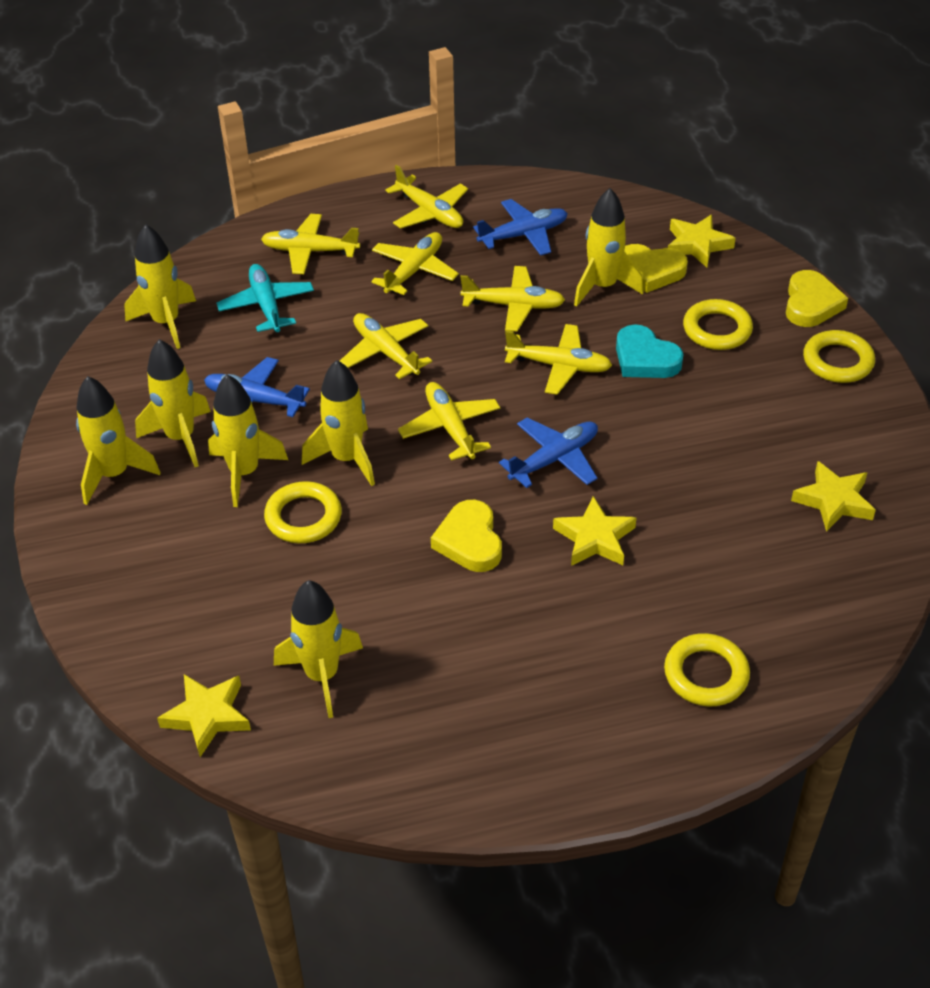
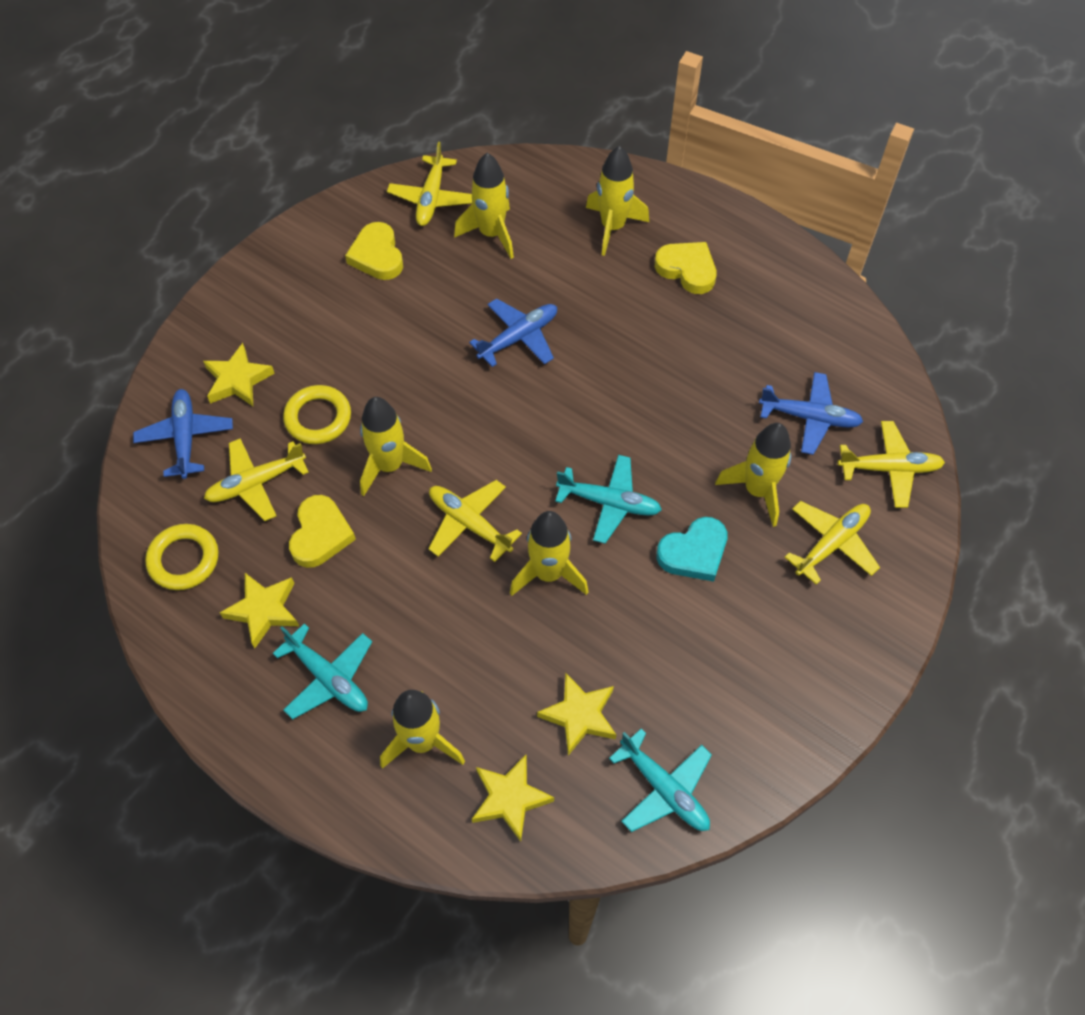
turquoise plane: [216,264,314,332] = 1 -> [272,623,372,719] [555,455,662,544] [609,729,712,832] = 3
yellow plane: [261,214,360,274] [340,313,432,379] [371,232,459,295] [385,165,468,229] [398,382,500,461] [460,266,565,331] [505,324,612,395] = 7 -> [204,438,309,521] [387,142,472,226] [429,480,522,562] [785,501,880,585] [838,421,945,508] = 5
yellow ring: [264,481,342,543] [664,633,750,706] [683,299,753,350] [803,330,875,383] = 4 -> [145,524,218,590] [283,385,351,444] = 2
yellow rocket: [76,376,161,505] [124,224,196,349] [135,339,211,467] [208,374,288,507] [274,580,363,718] [302,360,375,486] [574,188,644,307] = 7 -> [360,397,432,496] [380,690,465,769] [454,153,514,259] [510,511,588,596] [586,146,649,256] [715,423,791,527] = 6

